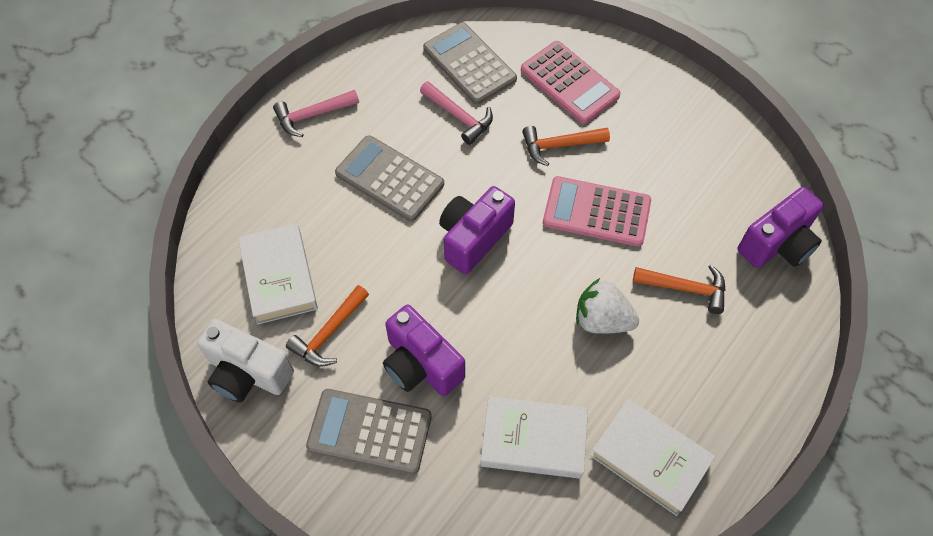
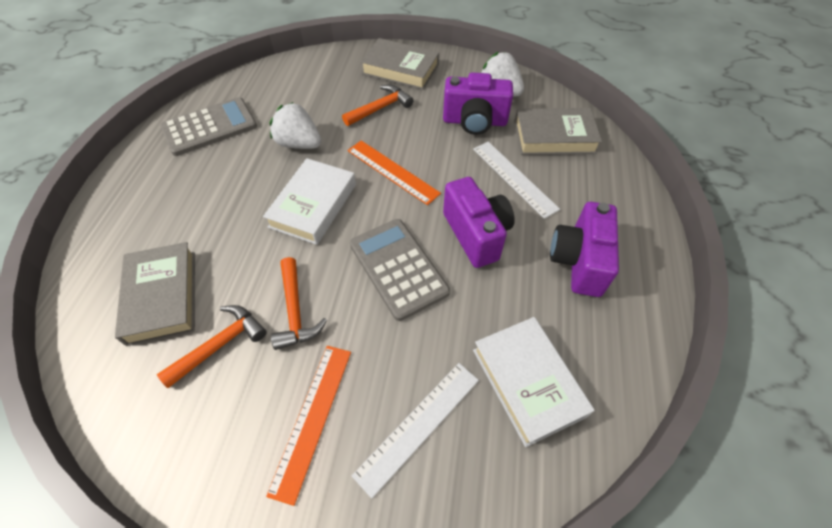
grey book: none = 0 -> [115,242,195,346] [361,38,439,90] [514,108,602,155] = 3
grey calculator: [306,389,432,474] [335,135,444,222] [423,23,517,105] = 3 -> [160,97,257,156] [350,219,450,321] = 2
orange ruler: none = 0 -> [266,346,351,506] [348,141,441,205] = 2
pink calculator: [521,41,621,124] [543,176,651,247] = 2 -> none = 0
pink hammer: [273,90,359,137] [420,81,493,145] = 2 -> none = 0
white book: [238,223,318,325] [481,396,588,479] [590,399,715,516] = 3 -> [263,158,356,245] [473,317,595,447] = 2
white camera: [197,319,294,402] = 1 -> none = 0
white ruler: none = 0 -> [352,363,479,499] [473,142,560,219] = 2
white strawberry: [576,278,639,334] = 1 -> [269,102,321,149] [481,52,524,97] = 2

